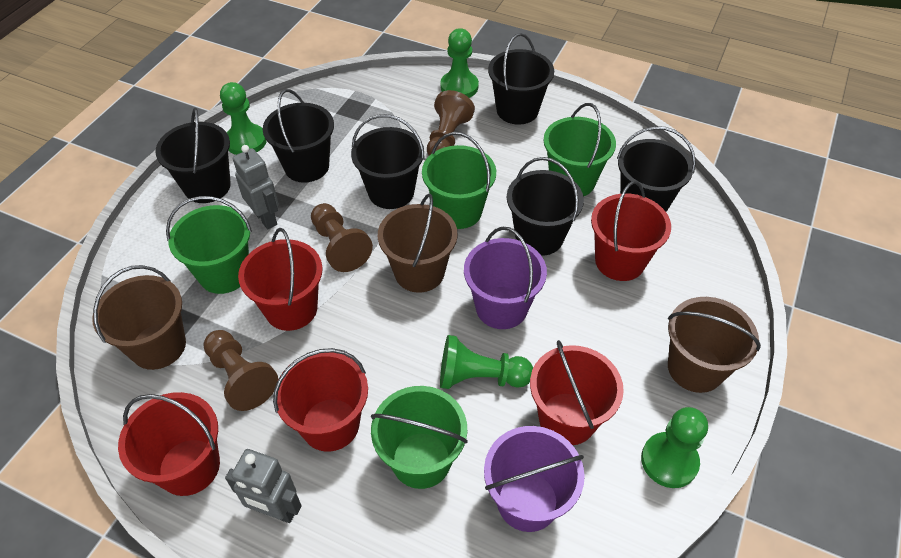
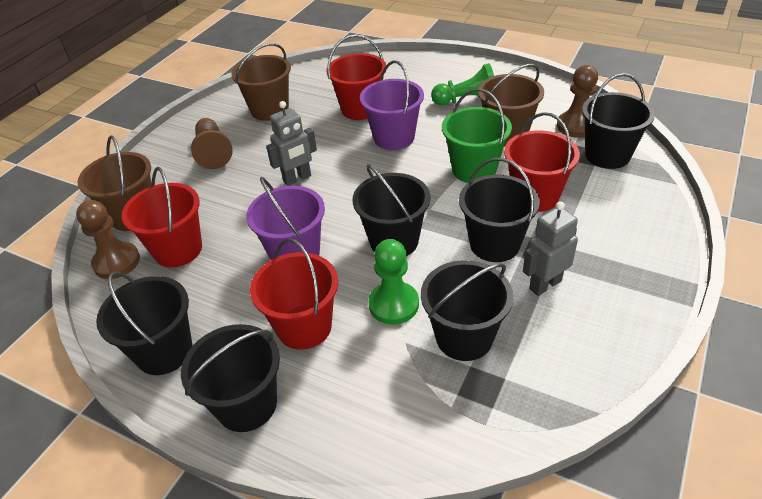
green bucket: [166,196,252,294] [371,386,468,489] [422,132,496,229] [543,103,616,196] = 4 -> [442,89,512,183] = 1
green pawn: [220,82,266,155] [440,28,479,98] [440,335,533,389] [641,407,708,488] = 4 -> [368,239,419,325] [431,63,494,105] = 2
red bucket: [118,392,220,496] [238,228,323,331] [273,348,368,452] [530,340,624,445] [591,181,671,281] = 5 -> [121,167,202,267] [250,238,338,350] [327,34,387,120] [504,112,580,212] = 4

